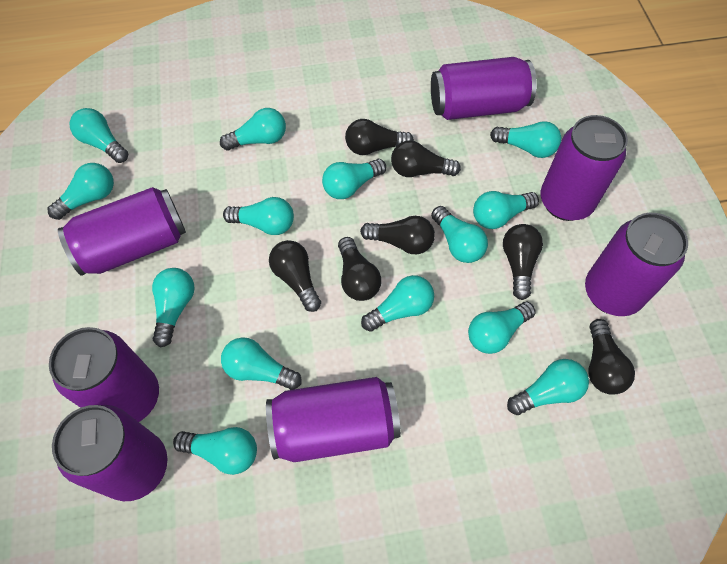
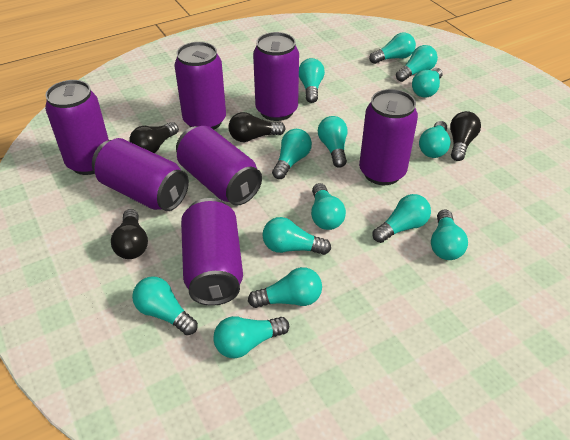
black light bulb: [269,240,321,312] [338,237,381,301] [345,119,414,155] [360,216,435,254] [391,140,461,177] [503,224,543,300] [588,319,635,395] = 7 -> [111,209,148,259] [129,122,179,153] [228,112,285,142] [450,111,481,161] = 4

